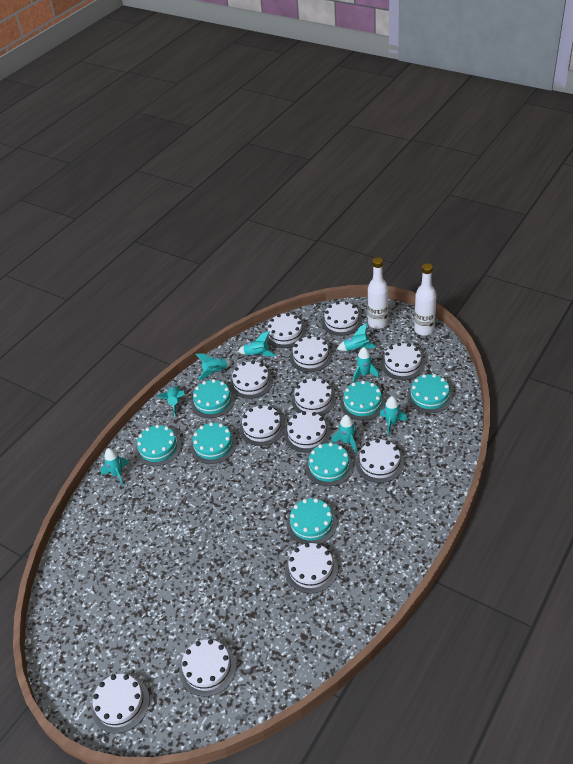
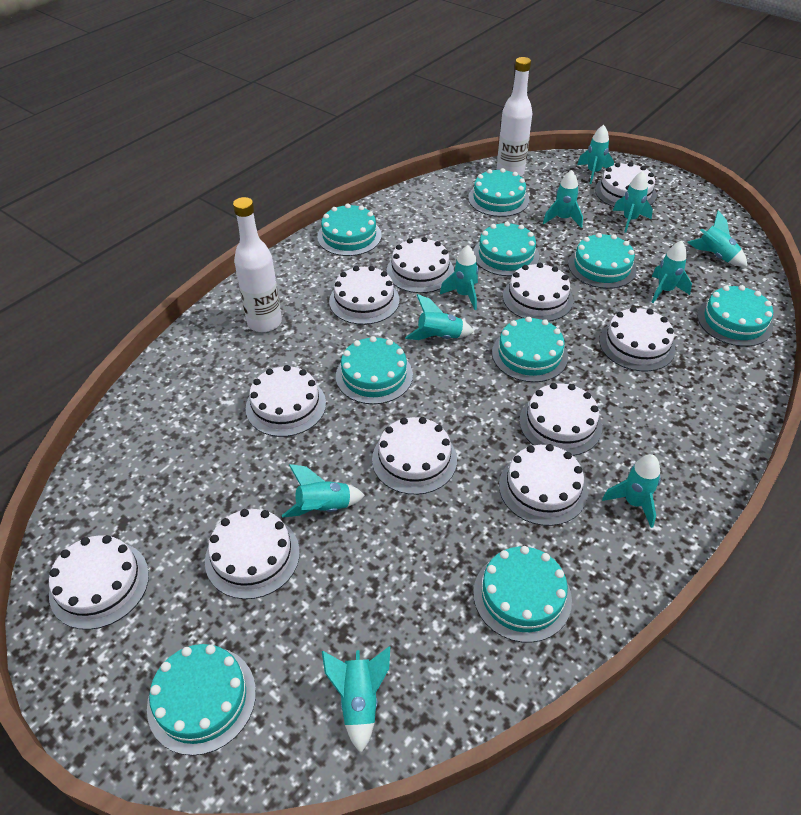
turquoise cake: [135,425,181,466] [191,379,235,418] [191,422,237,464] [287,498,337,544] [305,443,353,486] [340,381,385,420] [407,374,453,413] = 7 -> [147,644,256,756] [317,204,382,256] [336,336,413,404] [468,168,529,217] [473,222,539,276] [473,546,572,643] [492,316,568,382] [568,233,637,289] [697,285,773,347] = 9
turquoise rocket: [101,448,129,486] [157,386,185,417] [196,354,232,380] [238,331,276,357] [331,415,357,453] [337,323,377,351] [353,347,379,383] [380,396,407,436] = 8 -> [282,464,365,518] [322,647,390,753] [405,294,474,340] [440,245,479,310] [543,170,583,228] [577,125,614,184] [602,454,661,528] [613,171,653,233] [651,241,692,303] [687,210,747,267] = 10
white cake: [91,674,150,733] [179,639,236,697] [230,361,273,399] [239,405,285,446] [266,313,306,348] [284,411,330,453] [285,543,338,593] [290,336,332,372] [291,378,336,416] [321,302,362,336] [356,439,404,483] [381,343,425,380] = 12 -> [49,535,149,630] [205,509,300,599] [246,365,326,437] [329,266,400,325] [372,417,457,495] [387,237,454,293] [499,444,588,526] [503,263,573,322] [519,383,602,456] [595,162,657,207] [599,307,676,371] = 11

